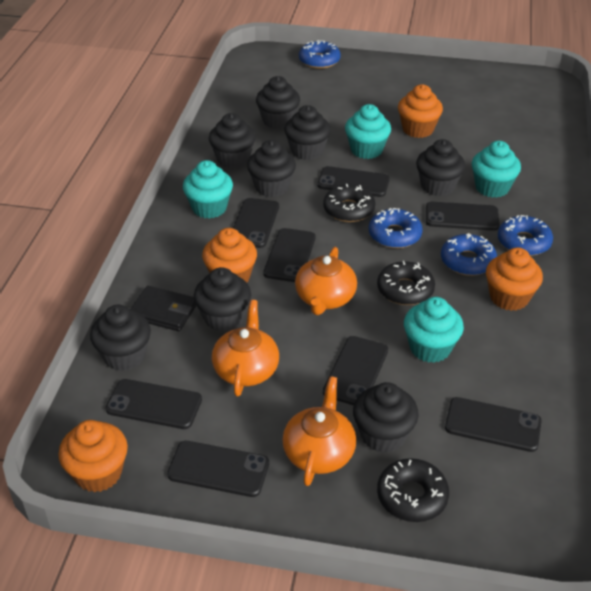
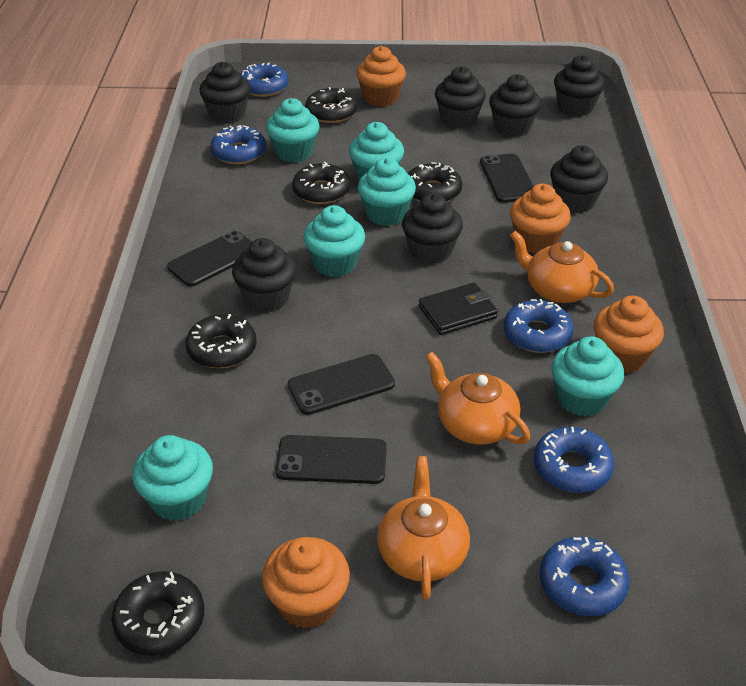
black cupcake: [90,305,151,371] [194,267,251,332] [209,113,256,168] [247,140,296,197] [256,76,300,129] [284,105,331,160] [353,382,419,453] [416,139,465,196] = 8 -> [199,62,250,123] [232,238,297,312] [402,193,463,264] [435,66,486,129] [489,74,541,137] [550,145,608,213] [554,55,605,117] = 7
black donut: [323,184,375,222] [377,261,435,305] [377,458,449,522] = 3 -> [111,571,204,656] [186,314,257,368] [292,162,350,204] [305,87,358,123] [407,162,462,202] = 5
black phone: [106,379,202,429] [167,441,269,497] [233,198,279,248] [263,228,315,282] [317,166,390,197] [323,336,388,405] [426,202,500,231] [445,397,542,452] = 8 -> [167,231,252,287] [275,435,387,484] [288,354,395,415] [480,154,534,203] = 4
blue donut: [299,40,341,69] [369,208,423,248] [441,233,497,276] [498,215,553,256] = 4 -> [210,125,266,164] [240,63,289,97] [504,299,574,353] [534,427,614,493] [540,537,630,616] = 5
turquoise cupcake: [183,160,233,219] [345,104,391,159] [404,297,464,363] [472,141,521,198] = 4 -> [132,435,213,521] [266,98,319,163] [303,205,365,277] [349,122,404,180] [358,158,416,226] [551,336,624,417] = 6

